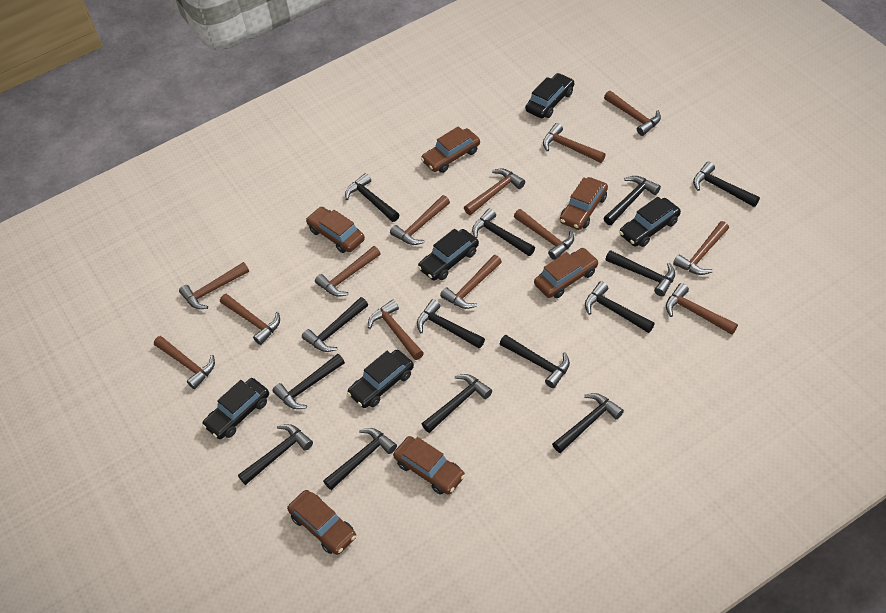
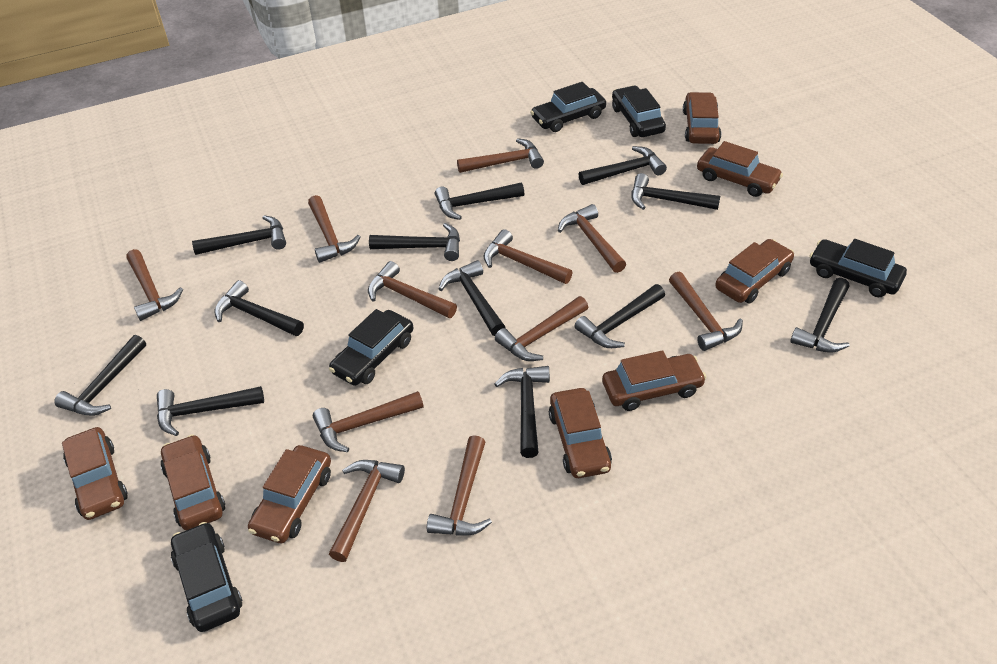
black hammer: [238,424,313,485] [273,354,345,409] [302,297,368,352] [323,428,397,490] [345,173,400,222] [417,299,485,348] [422,374,492,433] [472,208,535,256] [500,335,570,388] [552,393,624,453] [585,281,655,333] [603,176,661,225] [605,250,675,296] [693,161,760,207] = 14 -> [54,335,146,416] [157,386,264,436] [192,215,286,255] [215,280,304,336] [369,223,460,261] [435,183,524,220] [439,260,506,336] [495,366,550,458] [574,284,665,348] [579,146,667,185] [631,173,720,210] [790,278,850,353] = 12
brown car: [287,490,356,555] [306,207,365,253] [393,436,465,495] [421,126,480,173] [534,248,599,298] [560,177,608,230] = 6 -> [62,427,127,520] [161,434,225,530] [248,445,331,543] [549,388,612,478] [602,350,706,411] [683,92,721,144] [697,141,783,197] [715,239,794,303] = 8
brown hammer: [154,336,215,389] [179,262,249,309] [220,293,280,345] [315,246,381,297] [368,300,424,360] [390,195,450,245] [440,255,502,309] [464,169,525,215] [514,209,574,260] [543,123,606,163] [604,91,661,136] [666,283,738,335] [673,221,729,275] = 13 -> [126,249,183,321] [308,195,360,263] [313,391,423,452] [329,460,405,562] [368,261,457,318] [427,435,492,536] [457,138,544,173] [483,229,573,284] [495,296,588,361] [558,204,626,273] [669,272,743,351] = 11

